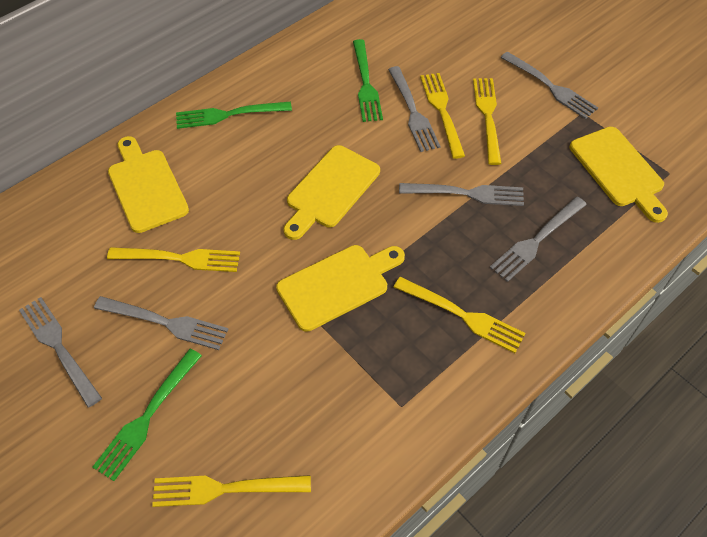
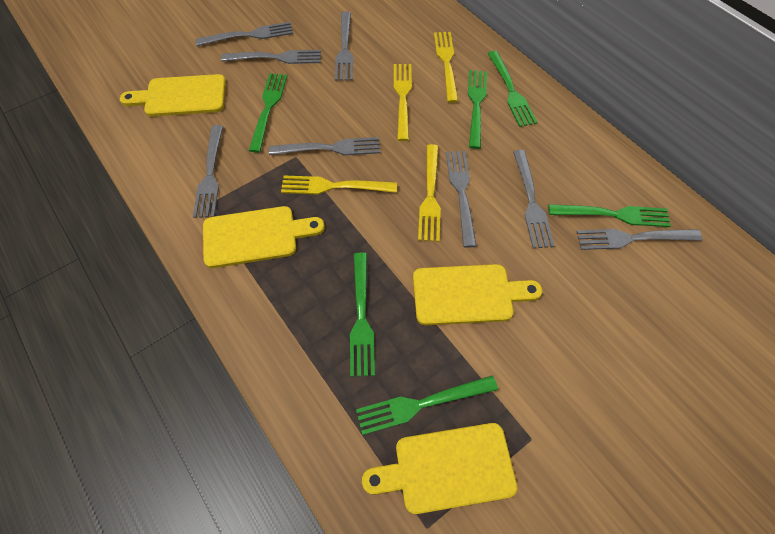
green fork: [93,349,202,481] [176,102,292,129] [353,39,383,122] = 3 -> [249,73,287,153] [350,253,375,377] [356,375,498,435] [468,70,487,149] [488,51,537,127] [548,204,671,227] = 6
grey fork: [19,297,102,407] [94,296,228,350] [388,66,441,152] [399,183,524,206] [490,197,587,282] [500,52,598,119] = 6 -> [193,125,223,218] [195,22,293,46] [221,50,321,64] [269,137,380,155] [335,11,353,81] [446,151,476,248] [513,150,555,249] [576,229,702,250] = 8
yellow fork: [107,247,240,272] [152,475,311,507] [394,277,526,353] [420,73,465,159] [473,78,501,165] = 5 -> [281,176,397,194] [394,64,412,141] [418,144,441,242] [434,32,458,103] = 4

